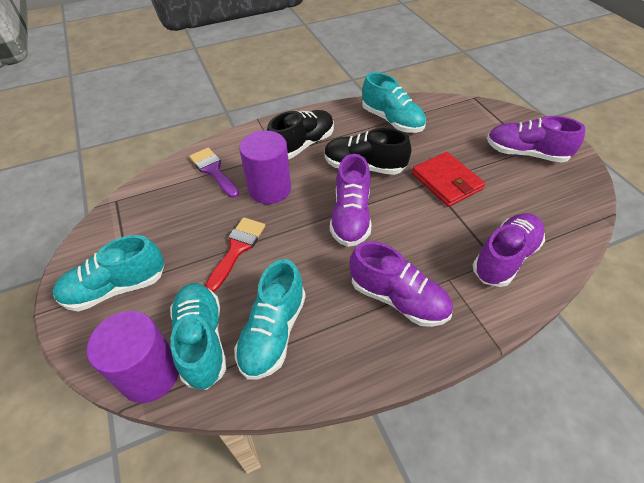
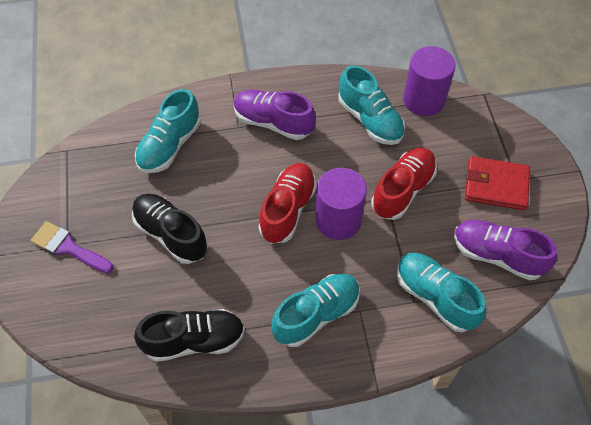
purple shoe: [330,154,372,247] [350,241,453,327] [473,213,545,287] [487,116,586,163] = 4 -> [233,89,316,140] [454,220,557,280] = 2
red brush: [205,217,265,292] = 1 -> none = 0
red shoe: none = 0 -> [258,163,317,244] [371,148,437,220] = 2

